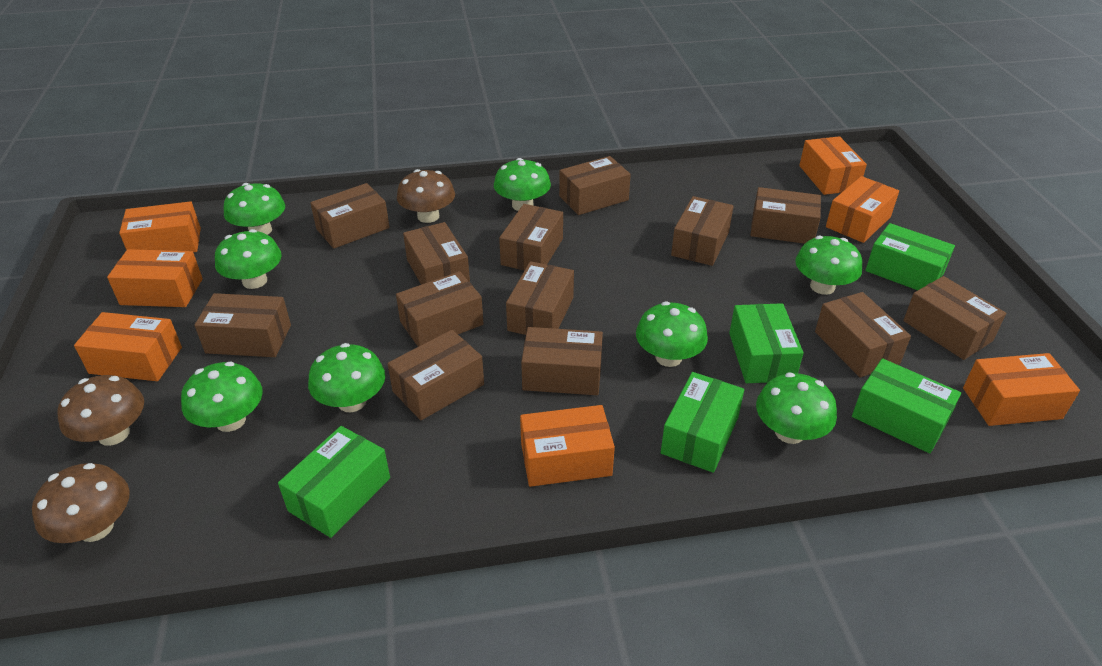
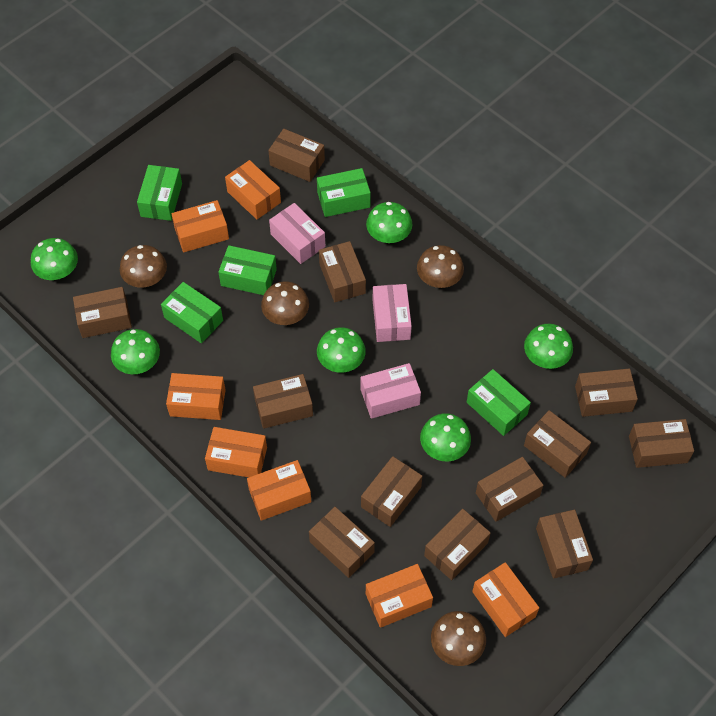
brown box: [194,293,291,357] [310,183,390,249] [388,330,484,420] [396,271,484,347] [403,222,470,285] [499,204,563,270] [506,261,574,335] [521,327,603,395] [559,156,631,215] [671,196,734,266] [750,187,821,244] [815,292,911,377] [903,276,1006,360] = 13 -> [73,287,132,338] [253,374,313,429] [268,129,325,182] [309,507,375,578] [319,241,366,302] [361,456,422,527] [424,509,491,580] [476,457,543,522] [524,410,591,478] [536,509,593,579] [575,369,638,417] [629,419,694,468] = 12
brown mushroom: [32,463,130,543] [57,375,144,446] [397,169,455,223] = 3 -> [120,245,167,288] [261,281,309,325] [417,245,464,288] [431,611,486,666] = 4
green mushroom: [181,362,263,432] [215,229,282,289] [223,183,285,235] [308,343,385,412] [494,158,551,211] [636,302,708,367] [756,373,837,444] [795,236,862,295] = 8 -> [31,238,78,280] [111,329,160,374] [317,327,366,373] [366,202,412,243] [420,413,471,461] [524,324,573,369] = 6
pink box: none = 0 -> [269,203,325,264] [361,363,421,419] [373,284,412,342] = 3

